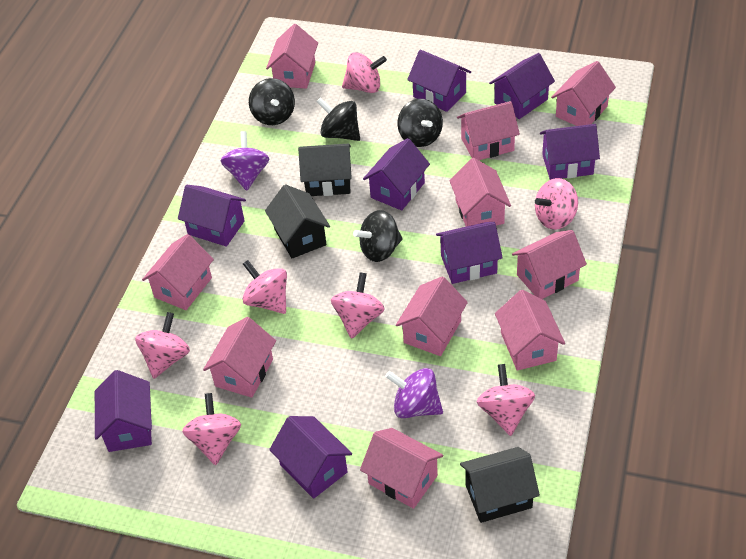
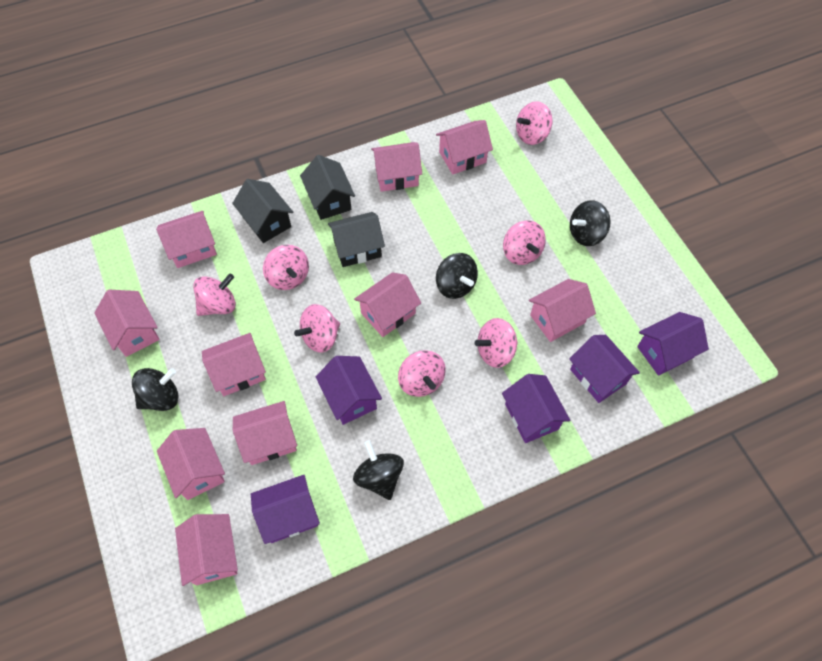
purple house: [95,370,152,452] [178,185,246,247] [269,416,352,499] [363,138,430,211] [407,50,471,112] [436,222,503,284] [489,53,555,119] [540,124,600,180] = 8 -> [251,475,320,544] [316,356,382,425] [502,374,570,443] [569,335,640,403] [637,312,709,376] = 5
purple spinning top: [220,131,269,191] [385,368,443,418] = 2 -> none = 0

